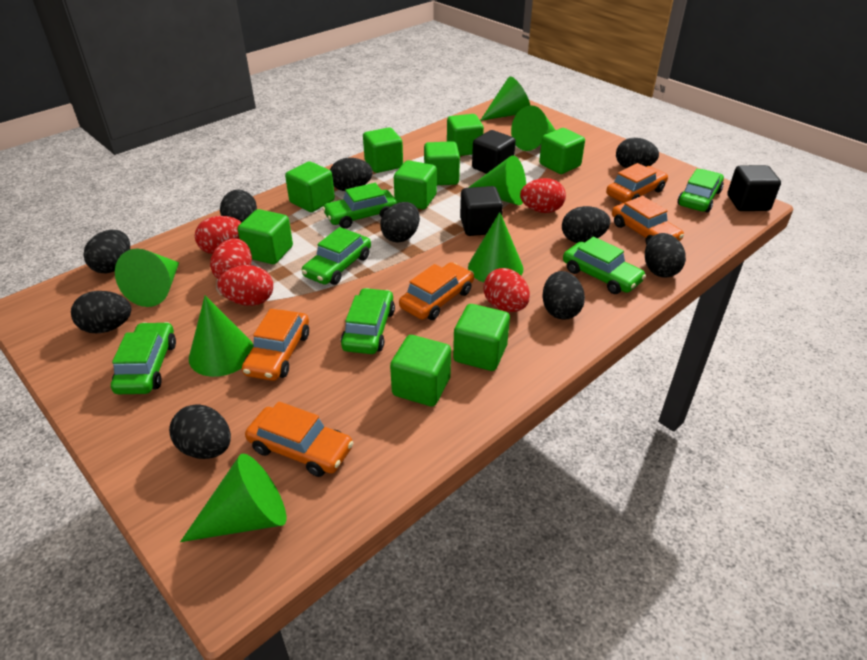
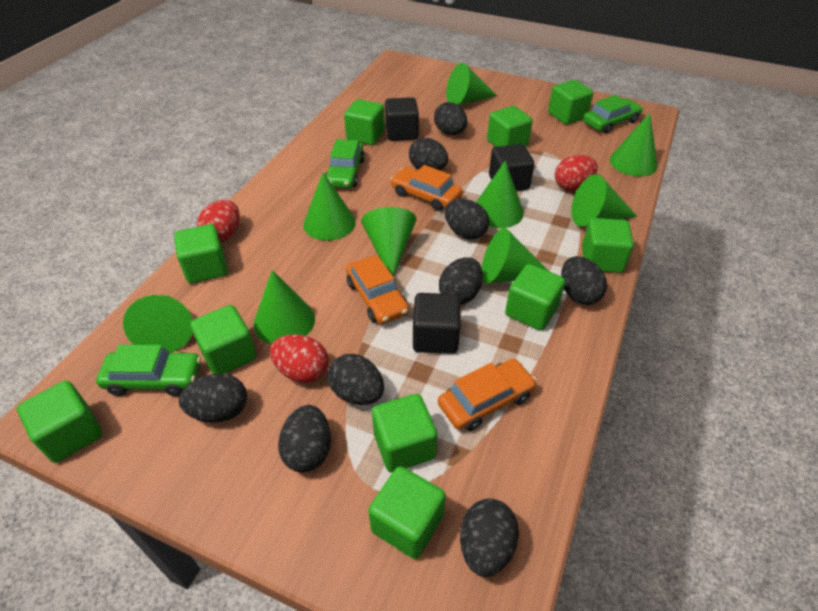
black egg: [71,291,131,333] [83,230,130,274] [169,405,231,459] [220,190,257,222] [330,158,373,191] [380,202,420,243] [542,271,585,320] [562,206,611,243] [616,138,659,168] [645,233,686,278] = 10 -> [179,373,247,423] [278,405,331,473] [328,354,384,405] [409,138,448,170] [434,102,467,135] [439,257,483,305] [445,199,489,239] [460,499,519,577] [561,256,607,305] = 9
green car: [111,322,176,394] [302,227,371,285] [322,183,397,229] [341,288,395,354] [563,237,646,294] [677,169,724,212] = 6 -> [96,345,201,396] [325,139,365,188] [583,95,643,134] = 3
green cone: [115,249,179,307] [180,454,286,542] [189,295,253,377] [468,155,526,205] [468,212,523,282] [480,76,530,121] [511,105,555,151] = 7 -> [123,295,193,353] [254,270,315,344] [304,172,356,241] [361,207,416,277] [446,63,497,105] [476,160,524,228] [482,228,548,284] [571,174,637,227] [610,113,658,177] = 9
green cube: [238,209,293,264] [285,161,335,212] [363,127,403,173] [390,335,451,407] [394,160,437,209] [424,141,460,185] [447,114,484,156] [453,304,510,371] [539,128,585,174] = 9 -> [17,381,103,463] [174,224,228,283] [190,305,257,374] [344,99,385,145] [368,466,446,559] [372,394,437,473] [487,106,533,147] [505,264,565,331] [548,80,593,125] [582,218,634,273] = 10
orange car: [242,309,309,381] [245,401,353,477] [399,262,474,320] [606,163,668,203] [612,196,684,245] = 5 -> [346,255,409,324] [390,165,462,211] [438,359,537,431] = 3
red egg: [195,216,242,254] [210,238,252,279] [217,265,273,306] [483,268,530,312] [520,178,566,213] = 5 -> [197,200,240,242] [270,334,328,383] [555,155,598,191] = 3

